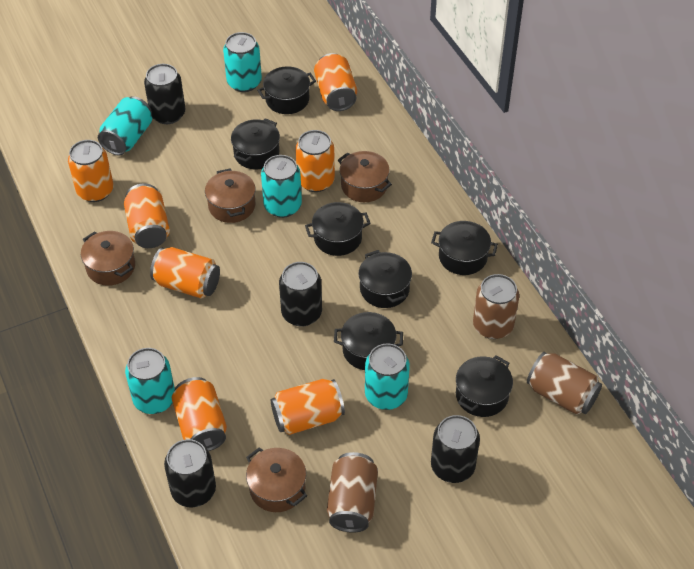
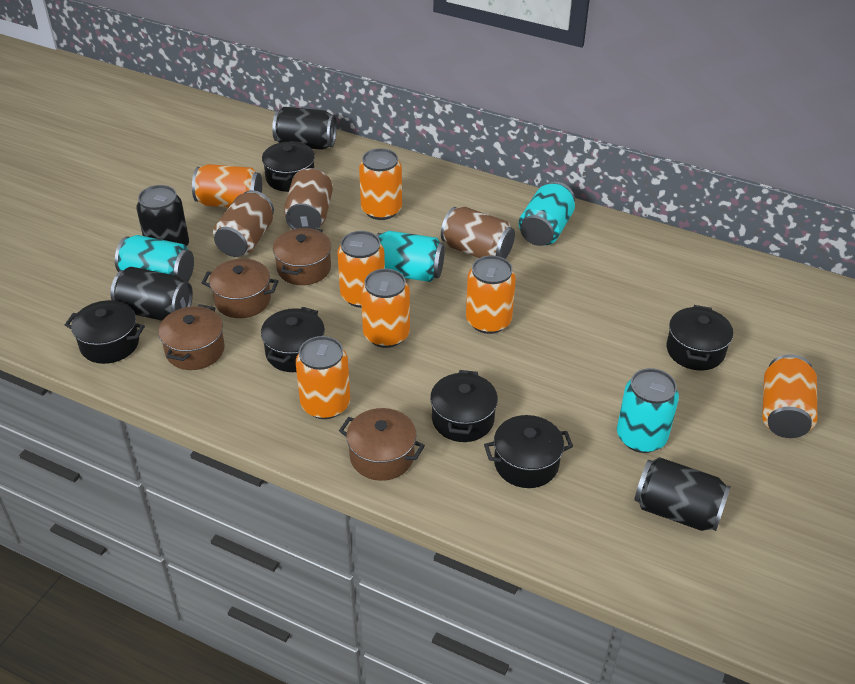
black pot: [231,118,280,169] [257,66,316,114] [305,202,371,256] [334,312,403,370] [358,250,412,308] [431,221,498,275] [456,355,513,417] = 7 -> [65,300,145,364] [261,307,325,372] [262,141,315,192] [430,370,498,442] [484,415,573,488] [666,305,733,371] = 6
turquoise can: [98,96,152,155] [125,348,175,414] [223,32,262,92] [261,155,302,218] [365,343,410,410] = 5 -> [115,235,194,282] [376,231,445,282] [519,181,575,246] [617,368,679,453] = 4

